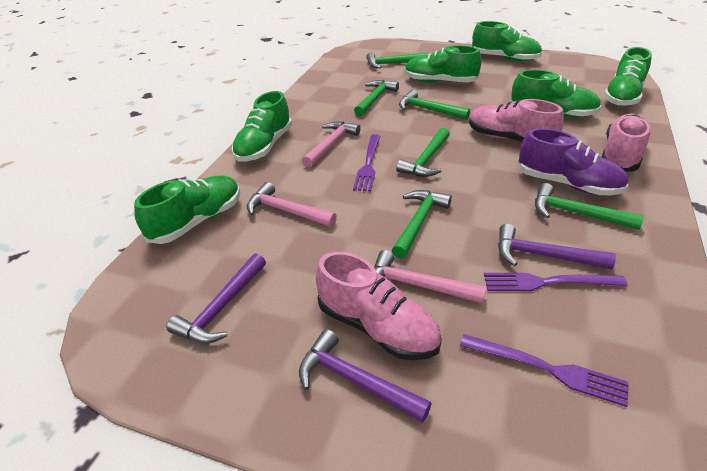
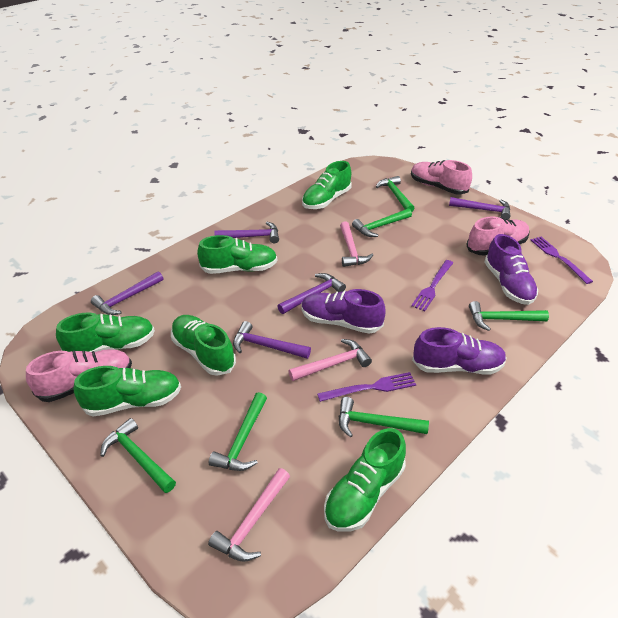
purple hammer: [166,253,266,344] [299,329,432,423] [498,224,616,269] = 3 -> [91,271,163,315] [214,222,279,243] [233,321,311,359] [277,273,346,314] [449,197,510,219] = 5
purple shoe: [518,128,629,195] = 1 -> [302,289,385,334] [412,327,507,375] [484,234,538,305] = 3

